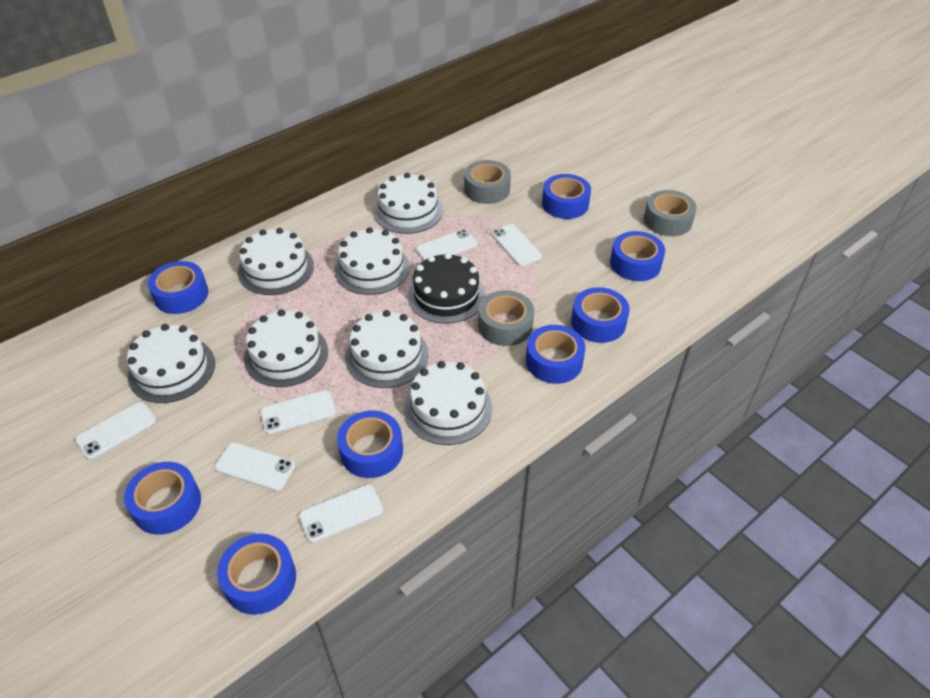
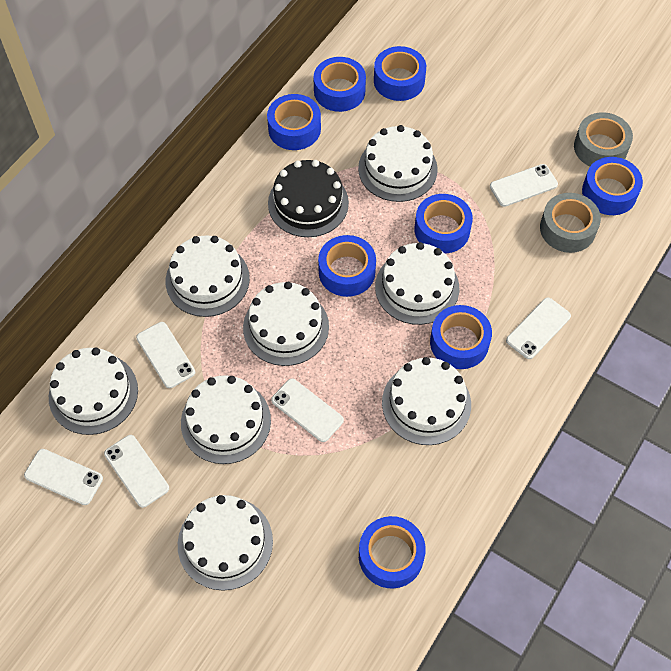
grey tape: [464,160,511,204] [478,290,534,346] [644,190,697,236] = 3 -> [540,193,601,253] [574,112,633,166] = 2
white cake: [127,324,215,403] [238,228,314,295] [244,310,328,387] [334,227,410,295] [345,310,429,388] [374,173,443,234] [404,361,492,445] = 7 -> [49,348,138,435] [166,236,250,317] [178,495,273,591] [181,375,271,464] [243,282,329,366] [358,125,438,202] [375,242,459,325] [382,357,471,445] = 8

